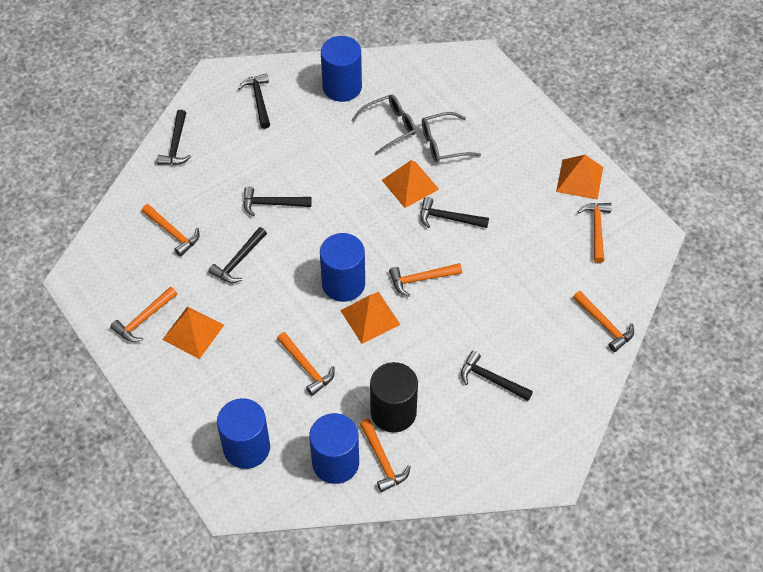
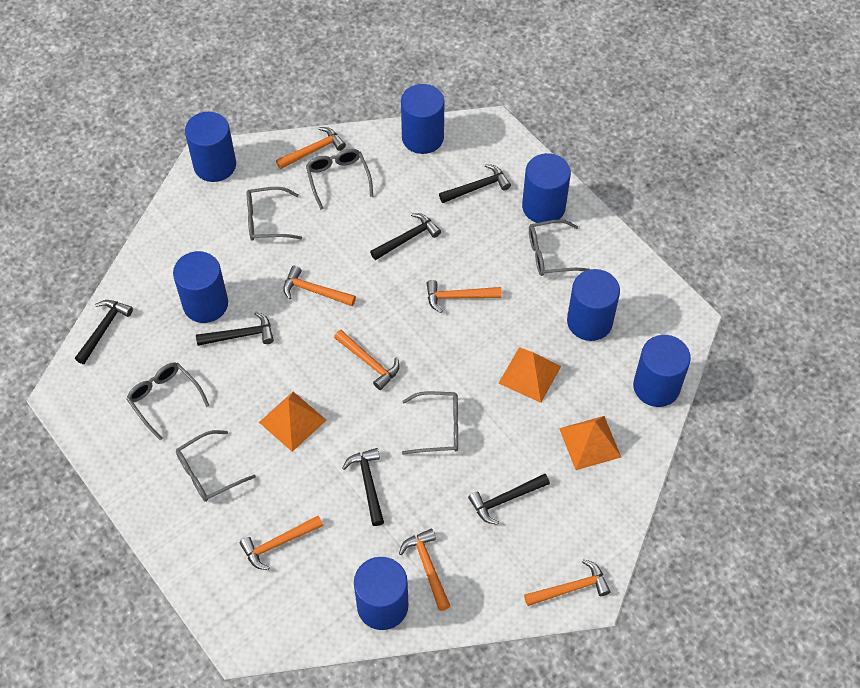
black cylinder: [370,362,418,433] = 1 -> none = 0
blue cylinder: [217,398,270,469] [309,413,359,484] [320,233,365,302] [321,36,362,102] = 4 -> [173,251,228,323] [185,112,236,182] [354,557,408,630] [401,84,444,154] [522,153,571,223] [567,269,620,341] [633,335,691,407] = 7
grey glasses: [351,94,416,155] [422,112,481,163] = 2 -> [126,362,210,441] [176,430,256,502] [247,187,302,241] [306,149,373,210] [402,391,458,455] [529,219,590,276] = 6
orange pyramid: [162,307,224,359] [340,292,401,344] [382,160,439,208] [556,155,603,200] = 4 -> [259,392,326,452] [499,347,561,403] [559,416,621,470] = 3

